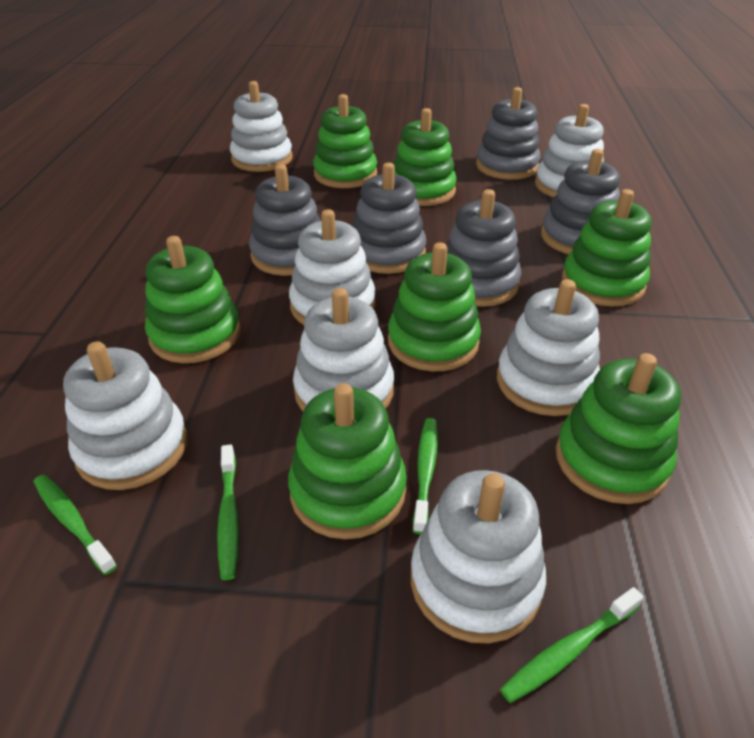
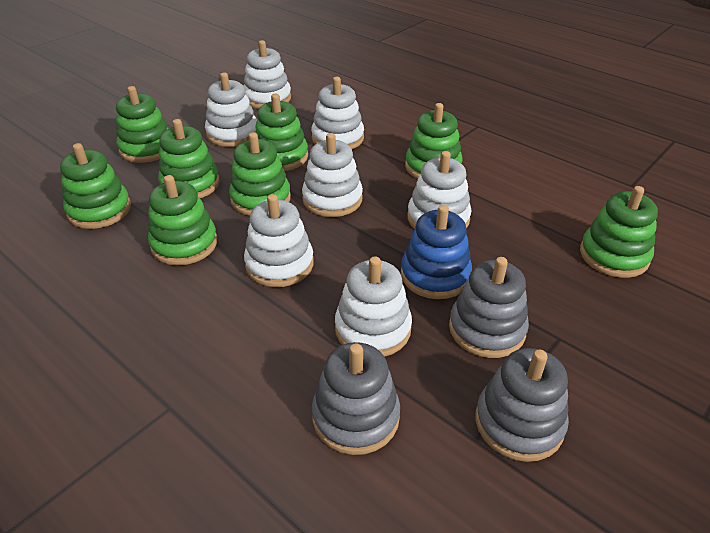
blue stacking toy: none = 0 -> [401,205,472,299] = 1
green stacking toy: [145,236,241,363] [288,383,407,539] [313,94,377,188] [388,242,481,371] [393,108,457,206] [556,353,681,504] [562,189,652,306] = 7 -> [60,143,131,229] [116,86,169,163] [148,175,217,265] [158,119,220,198] [229,132,291,216] [255,94,308,171] [405,103,463,179] [580,186,658,278] = 8
green toothbrush: [34,474,117,575] [217,445,239,580] [413,418,438,534] [500,587,644,703] = 4 -> none = 0
grey stacking toy: [249,164,321,276] [353,163,426,274] [446,189,521,307] [476,87,540,180] [541,149,620,254] = 5 -> [312,342,400,455] [449,257,529,358] [475,348,569,462] = 3

